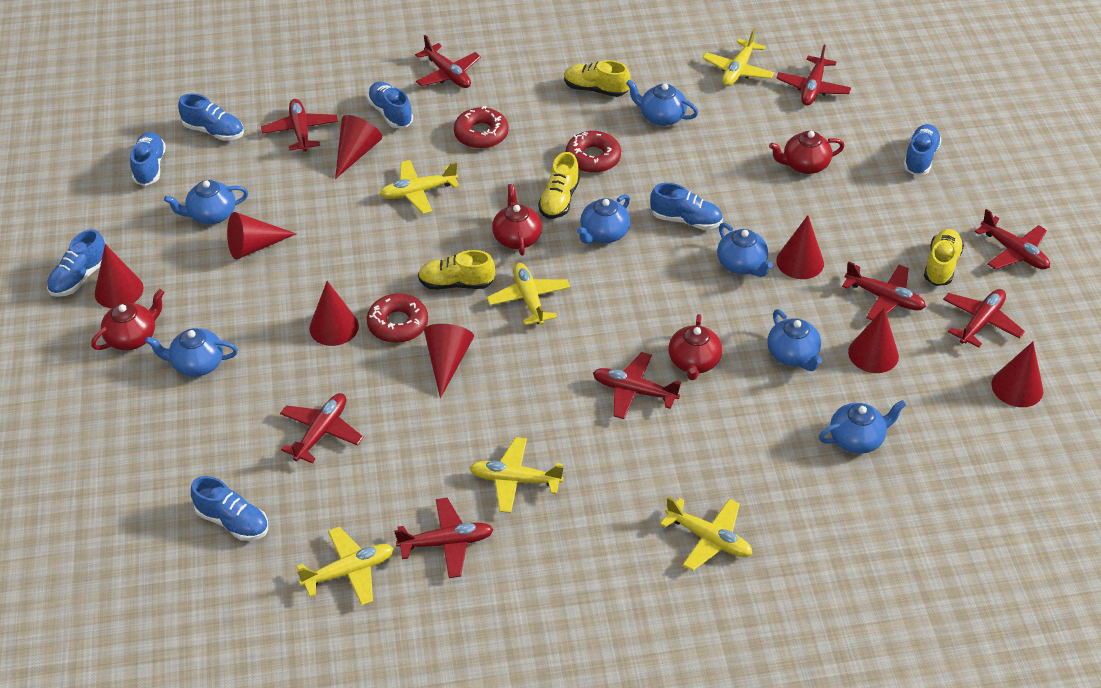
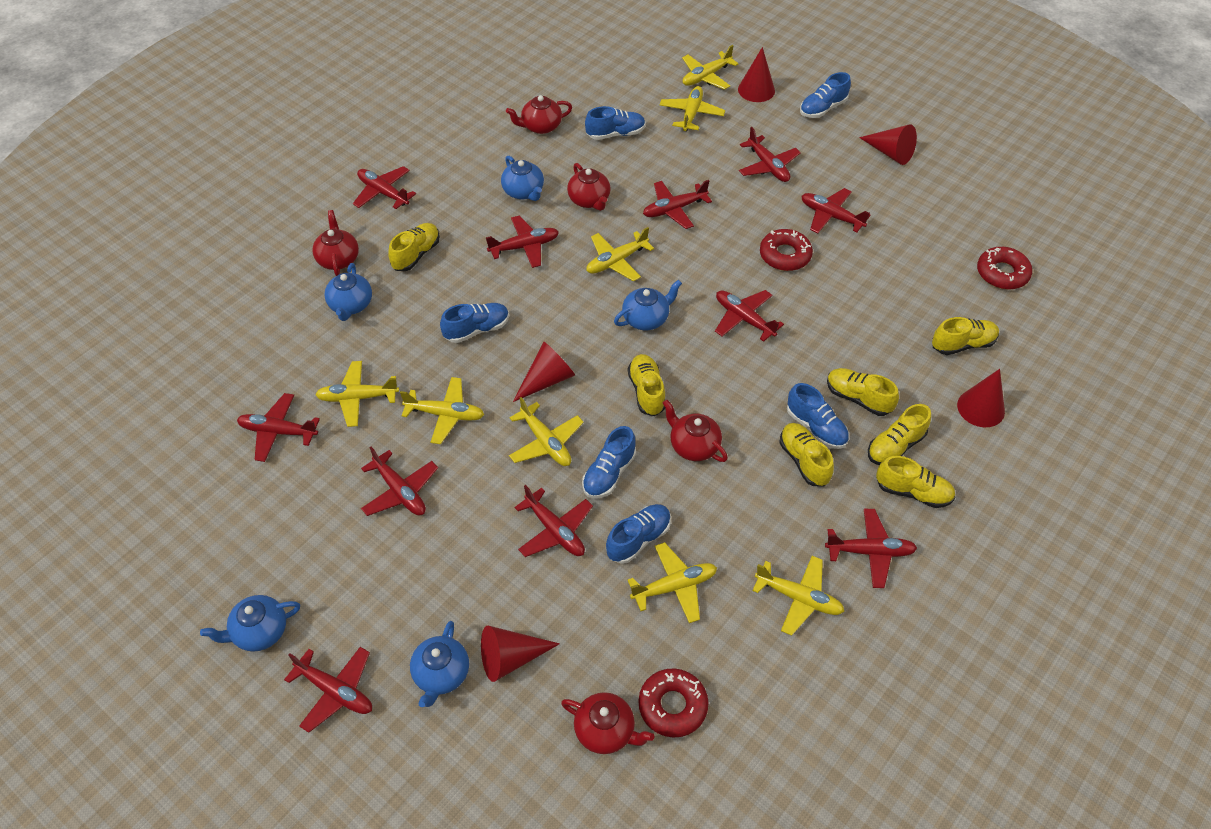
blue shoe: [47,229,105,297] [130,132,166,186] [178,94,244,141] [191,476,268,541] [367,82,413,128] [650,183,723,230] [903,124,942,175] = 7 -> [440,303,509,343] [582,426,636,498] [585,106,646,140] [606,504,671,564] [787,383,849,449] [800,72,851,118] = 6
blue teapot: [145,328,238,377] [164,180,248,224] [577,194,630,244] [626,79,698,126] [717,223,773,277] [767,309,822,371] [819,400,906,454] = 7 -> [200,595,300,652] [324,263,372,321] [410,621,469,707] [501,155,544,201] [614,280,682,330] = 5
red cone: [94,244,144,308] [227,212,296,260] [309,281,359,346] [335,115,382,179] [424,324,474,398] [776,215,824,279] [848,308,899,373] [992,342,1043,407] = 8 -> [481,626,560,682] [513,342,575,402] [738,47,775,102] [859,124,917,165] [957,369,1005,427] = 5
red plane: [261,99,338,152] [280,393,364,464] [394,498,494,578] [415,35,481,88] [593,352,681,419] [776,45,851,106] [842,261,926,320] [943,289,1025,348] [975,209,1050,270] = 9 -> [237,393,320,462] [284,647,372,733] [353,166,416,209] [361,447,438,516] [486,216,559,268] [515,485,593,557] [643,180,712,229] [715,290,784,342] [739,127,801,182] [801,188,870,233] [825,509,917,588] = 11
red teapot: [91,289,164,350] [492,184,542,255] [669,314,722,380] [769,131,844,174] = 4 -> [312,210,359,276] [506,95,572,134] [561,692,654,754] [567,163,611,211] [663,400,728,462] = 5
yellow plane: [297,527,394,606] [380,160,459,214] [470,437,564,513] [487,263,571,325] [660,497,752,571] [703,29,774,86] = 6 -> [315,361,399,427] [400,377,484,444] [509,397,584,466] [586,227,654,281] [628,542,717,623] [659,86,725,131] [682,45,738,90] [752,556,845,636] = 8
yellow shoe: [418,250,495,290] [538,152,580,219] [564,60,630,97] [924,229,964,286] = 4 -> [388,223,440,271] [628,354,665,416] [779,423,834,486] [827,368,899,416] [868,404,931,465] [876,456,955,508] [932,317,999,355] = 7

